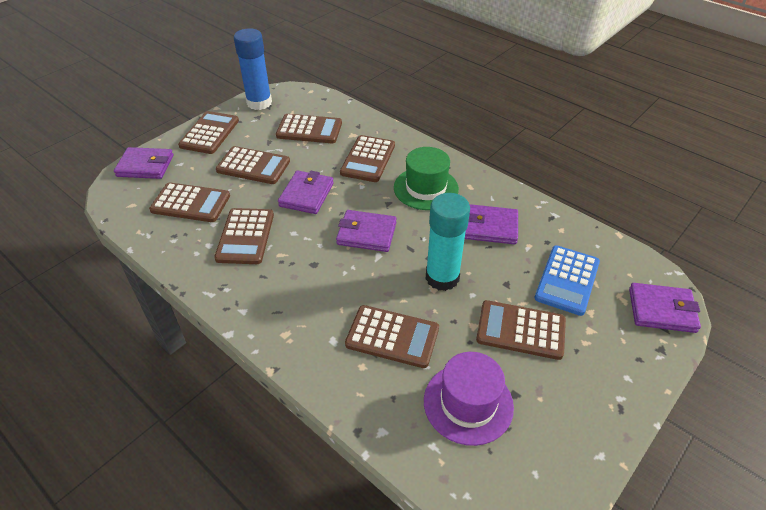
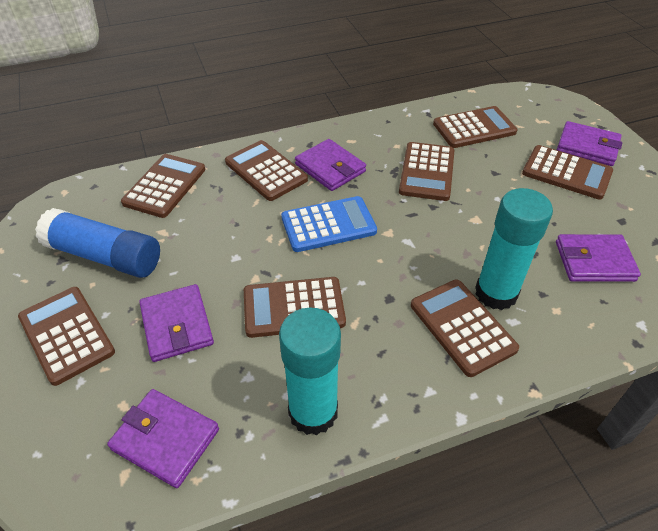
green hat: [394,147,459,210] = 1 -> none = 0
purple hat: [424,352,514,446] = 1 -> none = 0
turquoise glue stick: [426,193,470,291] = 1 -> [279,308,341,435] [475,188,553,310] = 2

